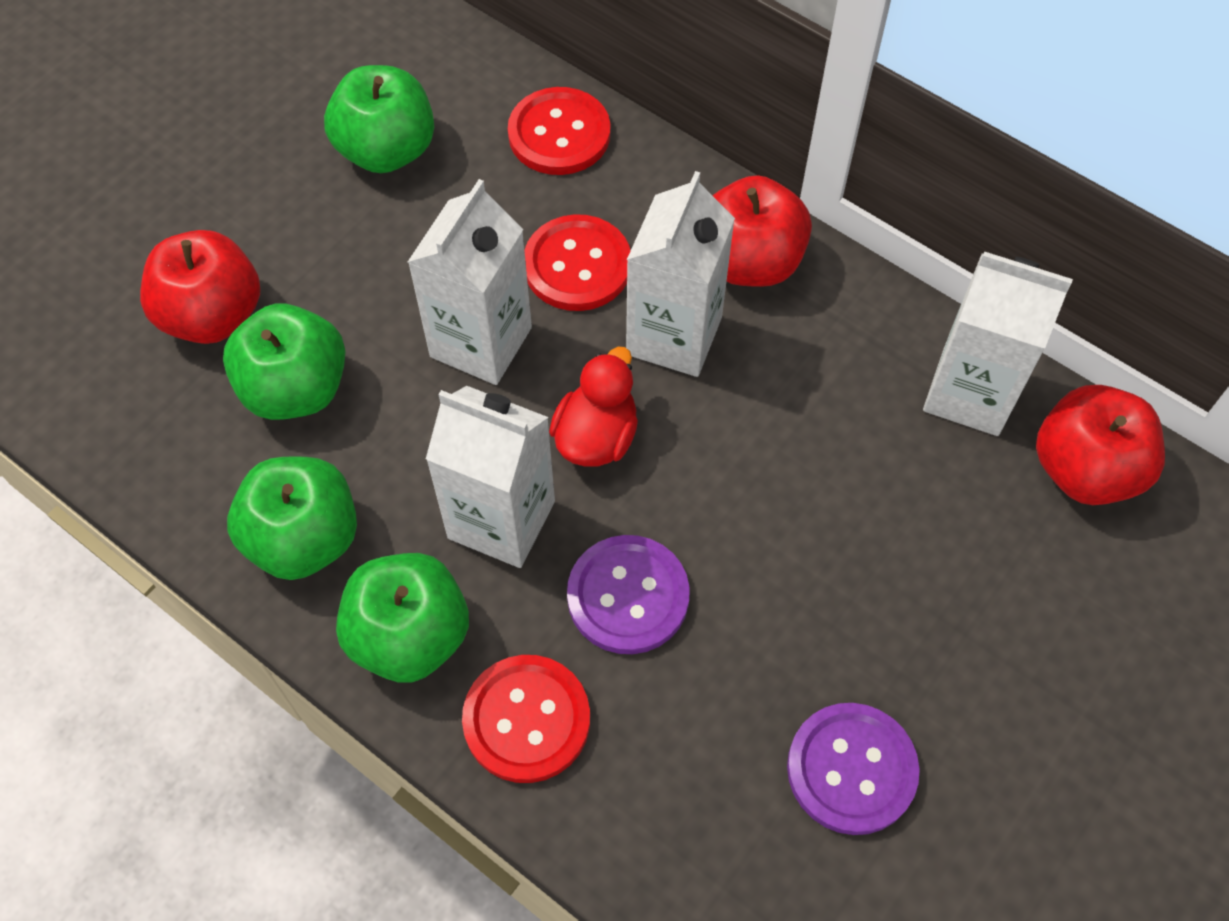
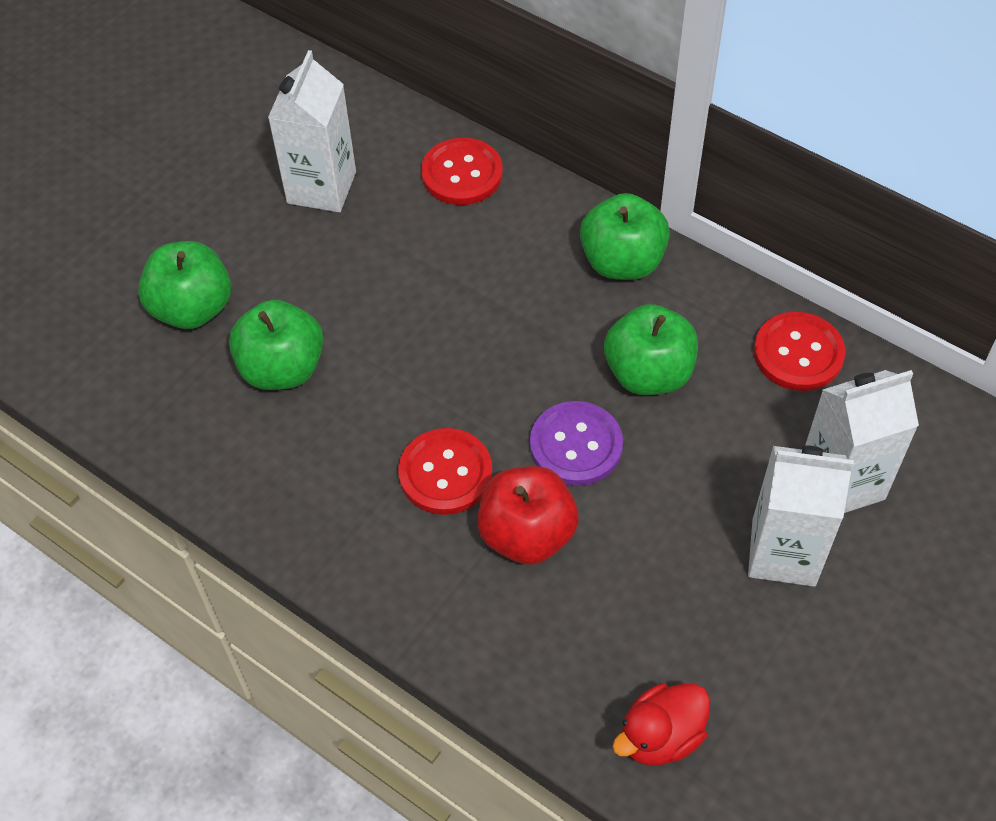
purple button: [567,535,690,654] [787,703,920,835] = 2 -> [530,401,623,486] = 1
red apple: [140,230,260,344] [712,175,812,287] [1036,385,1165,505] = 3 -> [477,466,579,565] = 1
white carton: [408,179,532,385] [426,386,555,568] [626,171,735,377] [923,251,1073,436] = 4 -> [268,50,356,212] [748,446,854,587] [805,370,919,513] = 3

